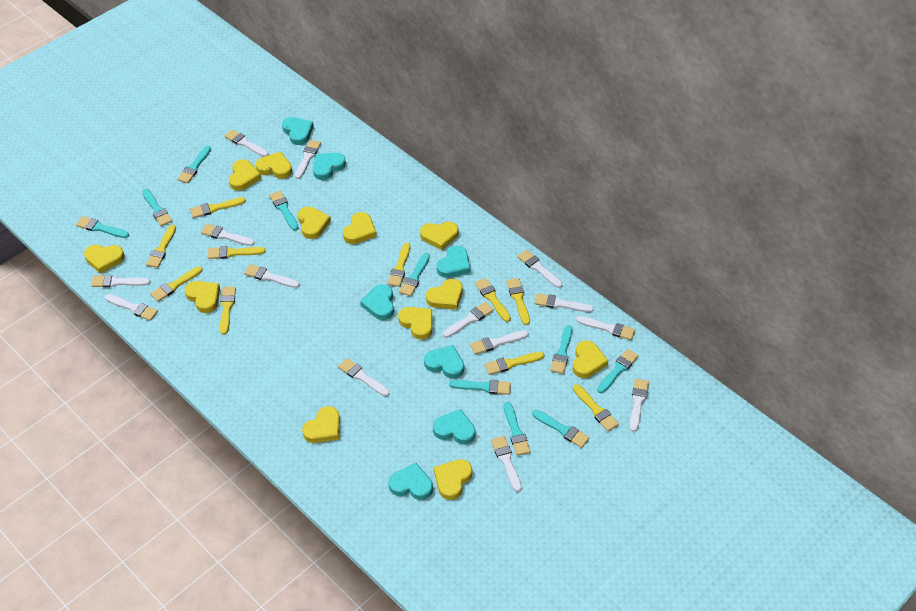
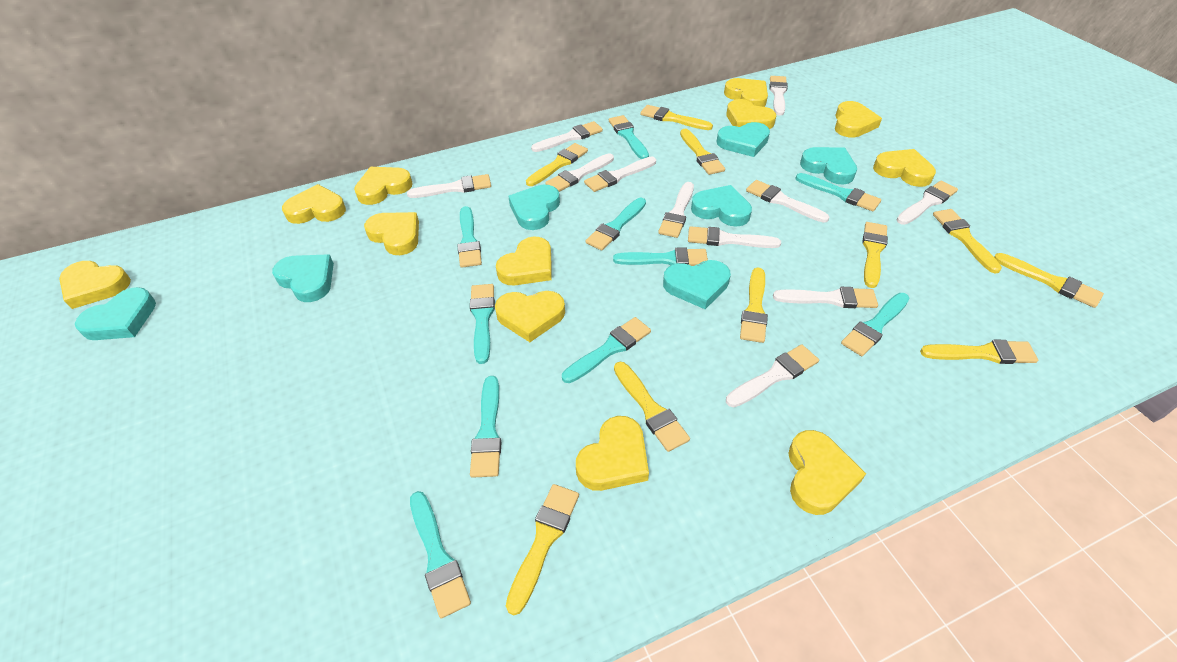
white brush: [91,275,151,288] [105,294,158,321] [201,224,255,246] [225,129,268,157] [244,264,300,288] [295,140,321,179] [338,358,390,396] [443,302,494,338] [470,330,529,355] [491,436,522,492] [517,250,563,288] [534,293,594,312] [576,316,635,340] [630,378,649,432] = 14 -> [407,174,491,198] [531,121,603,152] [545,153,614,192] [584,156,656,192] [658,182,694,238] [688,226,781,248] [726,344,819,407] [746,180,829,223] [769,76,788,116] [773,287,878,308] [897,180,958,225] = 11

